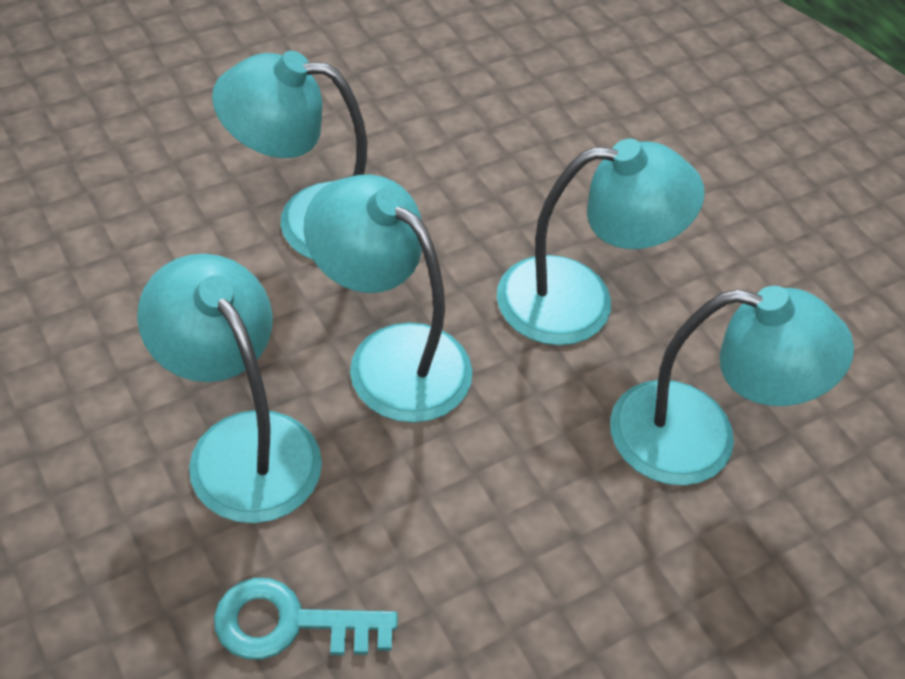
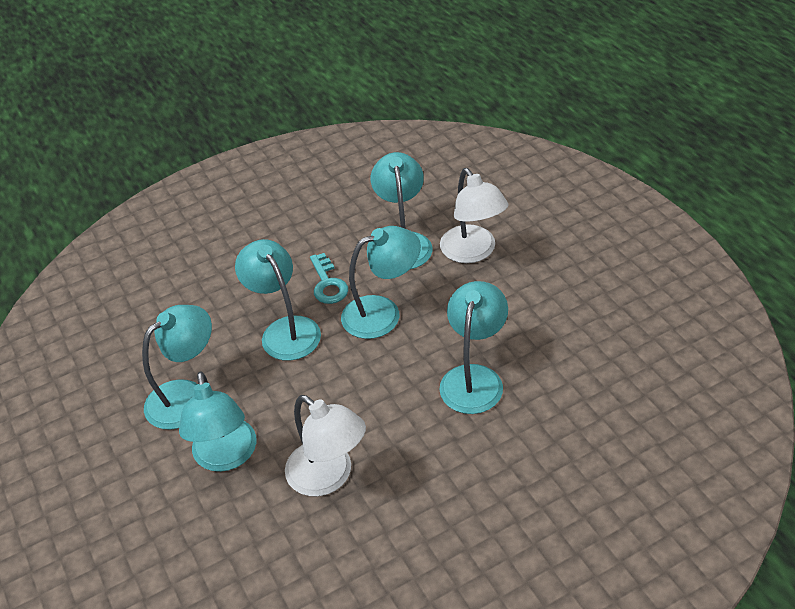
turquoise lamp: [137,254,322,523] [212,51,367,260] [304,175,472,423] [497,139,705,345] [610,286,854,485] = 5 -> [142,305,212,430] [179,371,256,472] [235,239,321,361] [341,226,421,339] [371,152,433,270] [439,281,508,414] = 6
white lamp: none = 0 -> [285,395,366,496] [440,168,509,263] = 2

